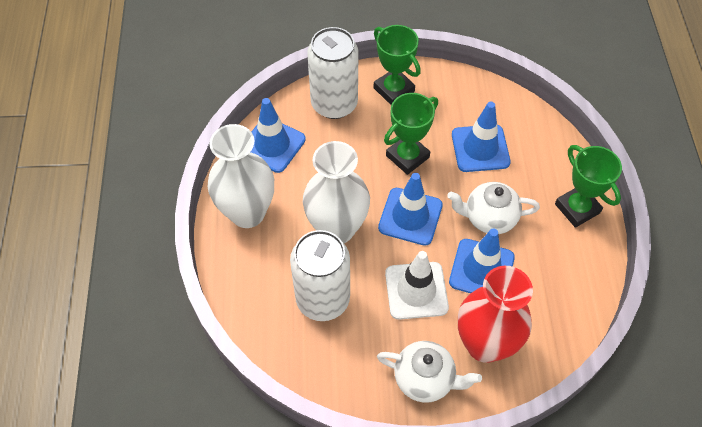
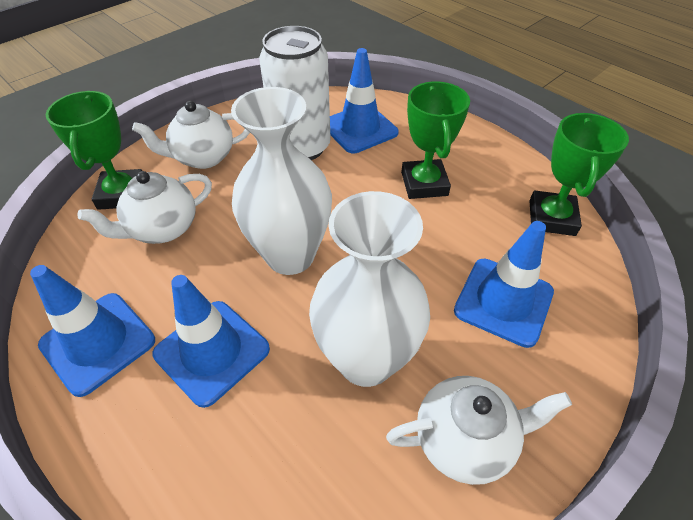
red vase: [458,266,533,363] = 1 -> none = 0
white can: [290,230,350,321] [307,27,359,119] = 2 -> [259,26,330,160] = 1
white teapot: [377,341,482,403] [447,182,540,234] = 2 -> [77,171,212,244] [132,101,250,169] [386,376,572,485] = 3
white traffic cone: [385,251,449,320] = 1 -> none = 0

